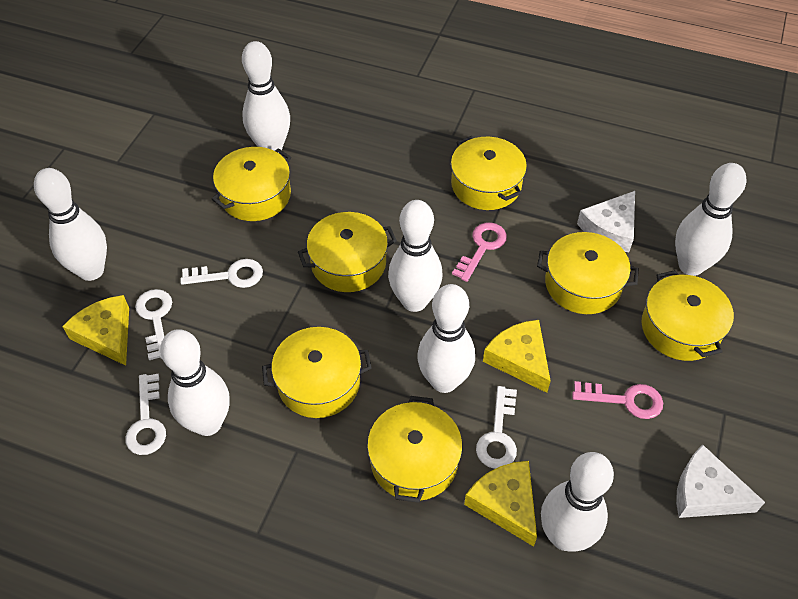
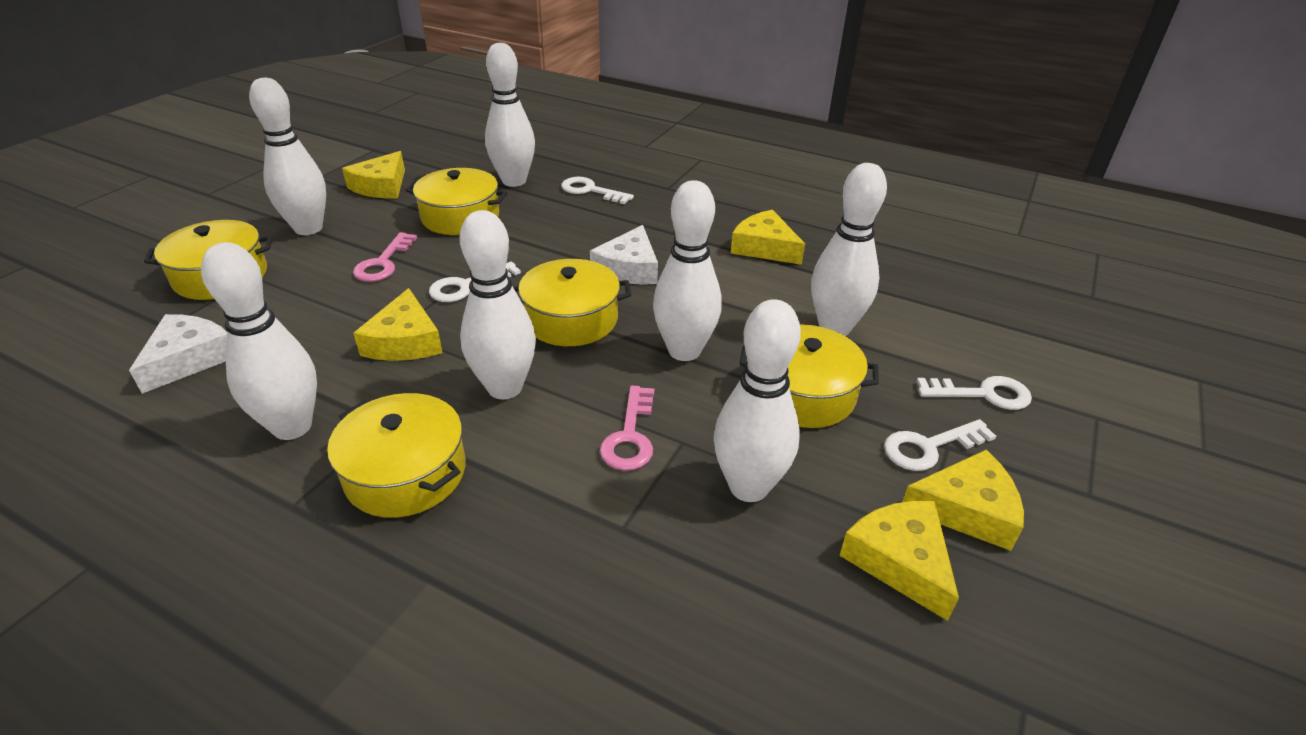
yellow cheese: [62,295,129,366] [464,461,537,547] [483,320,551,393] = 3 -> [342,151,405,198] [353,288,443,361] [731,210,805,265] [839,501,959,621] [902,450,1024,551] = 5
yellow pot: [212,147,291,221] [262,327,372,418] [298,212,397,292] [367,396,462,503] [451,136,527,210] [537,232,639,314] [641,270,734,361] = 7 -> [144,220,272,300] [327,393,466,518] [406,168,507,235] [513,259,631,346] [740,324,879,428] = 5

